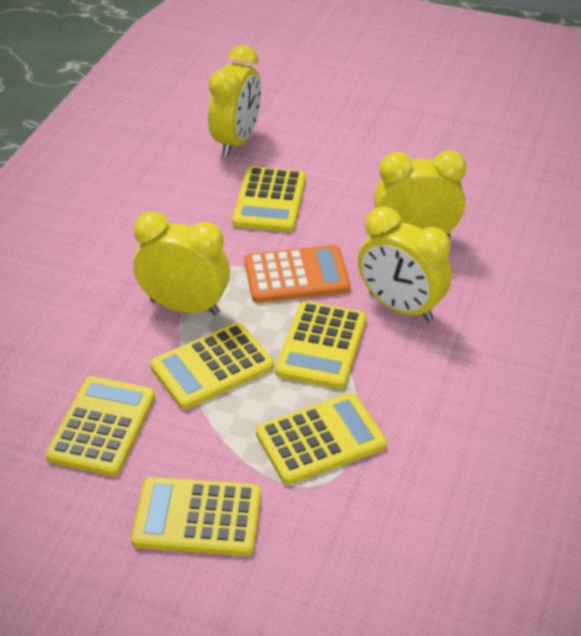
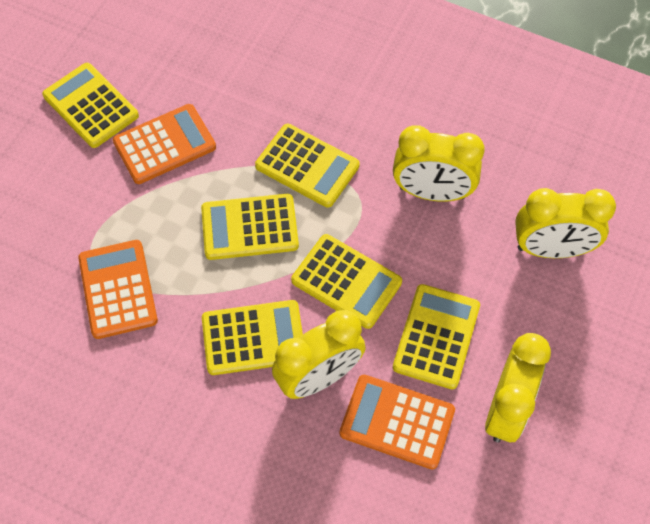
orange calculator: [244,245,351,303] = 1 -> [78,240,158,339] [113,104,216,184] [339,375,455,469] = 3

